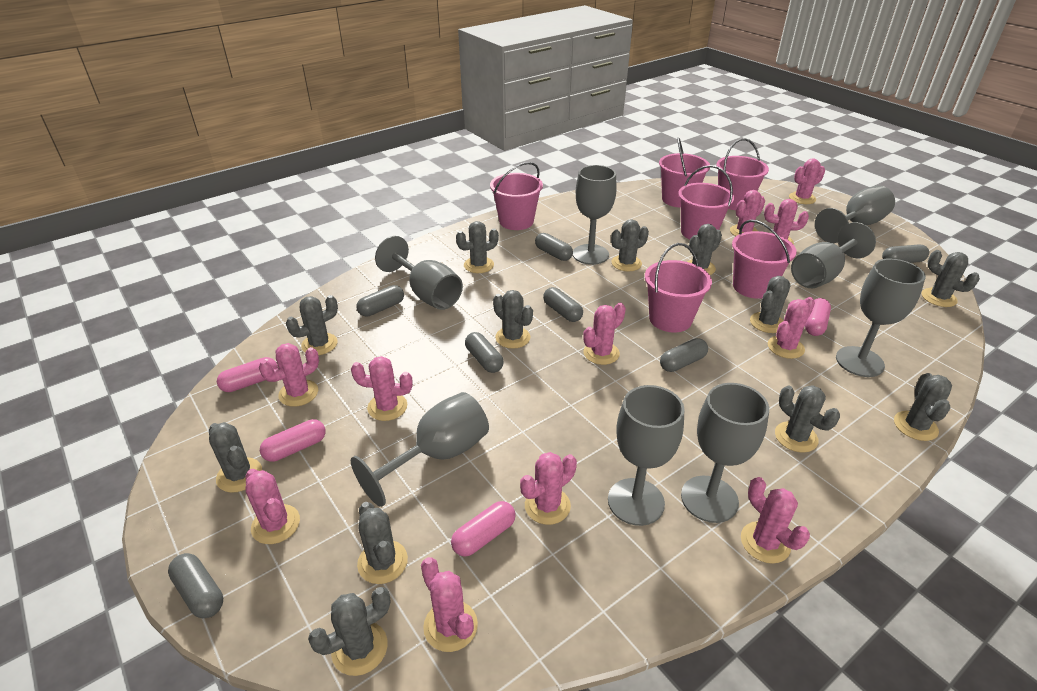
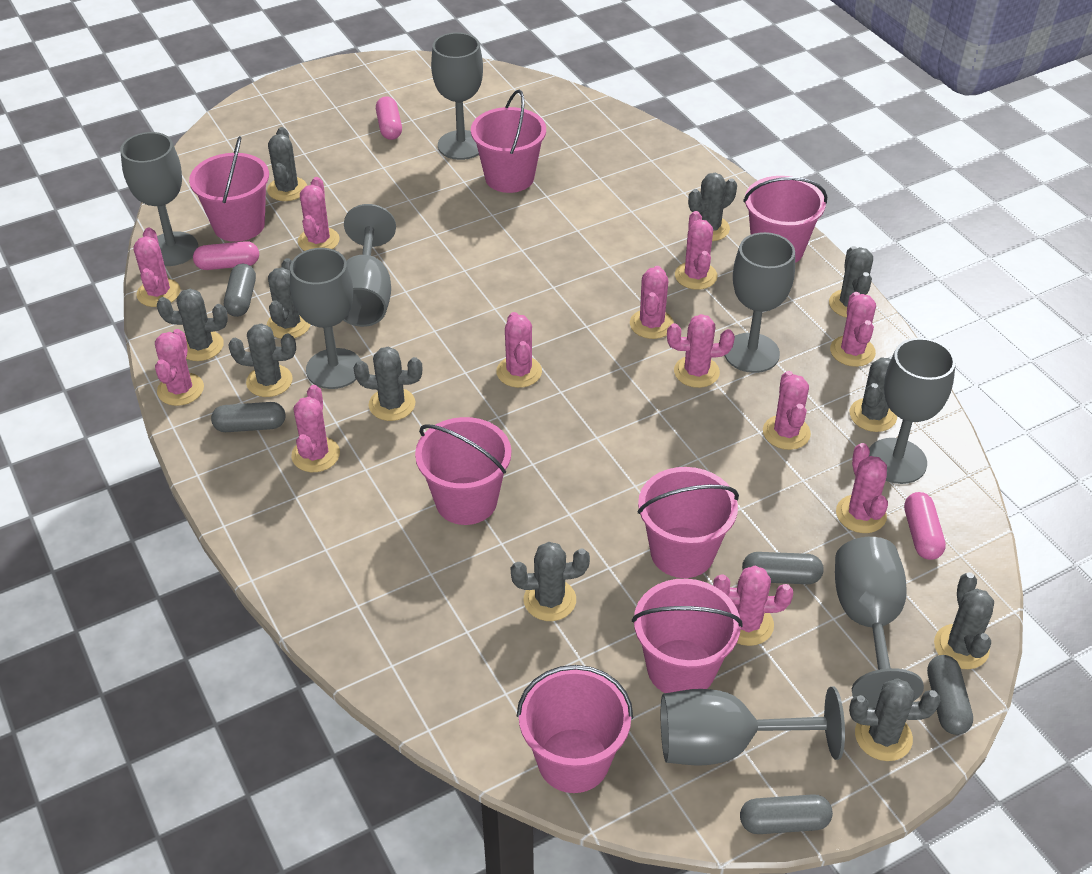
grey cactus: [209,422,262,493] [286,295,338,355] [308,587,390,676] [357,502,408,584] [456,221,499,273] [493,290,533,349] [611,219,649,271] [687,224,722,275] [750,276,791,333] [775,385,840,453] [894,373,952,441] [922,250,980,307] = 12 -> [157,289,228,361] [228,323,296,397] [267,127,307,201] [267,258,311,339] [354,347,422,421] [511,542,590,621] [688,173,737,241] [829,246,873,318] [849,678,941,761] [850,356,897,432] [934,572,994,669] = 11
grey capsule: [168,553,223,618] [356,285,404,317] [465,332,504,373] [535,233,573,261] [543,287,583,322] [660,338,708,372] [882,244,929,263] = 7 -> [211,402,285,432] [224,264,256,317] [740,794,833,834] [742,552,824,584] [927,655,973,735] = 5
pink bucket: [490,162,543,230] [645,243,712,332] [659,137,710,208] [678,165,734,239] [716,138,769,210] [732,220,797,299] = 6 -> [189,136,269,242] [415,417,511,525] [471,90,546,193] [517,665,633,793] [632,579,743,693] [637,467,739,578] [743,176,827,263] = 7
pink cactus: [245,469,300,544] [259,343,319,407] [351,356,413,421] [421,557,478,652] [520,452,577,525] [583,303,626,365] [730,190,765,236] [741,477,810,564] [764,199,809,245] [768,297,815,359] [789,159,825,204] = 11 -> [133,228,181,307] [155,329,204,406] [291,385,340,472] [298,177,340,251] [496,312,542,388] [630,266,674,339] [667,314,735,388] [675,211,718,290] [713,566,793,646] [763,371,811,450] [830,292,876,367] [836,443,888,533] = 12
pink capsule: [217,357,278,392] [260,419,326,462] [451,501,516,557] [805,298,831,336] = 4 -> [193,241,259,270] [376,96,402,140] [904,492,946,560] = 3

